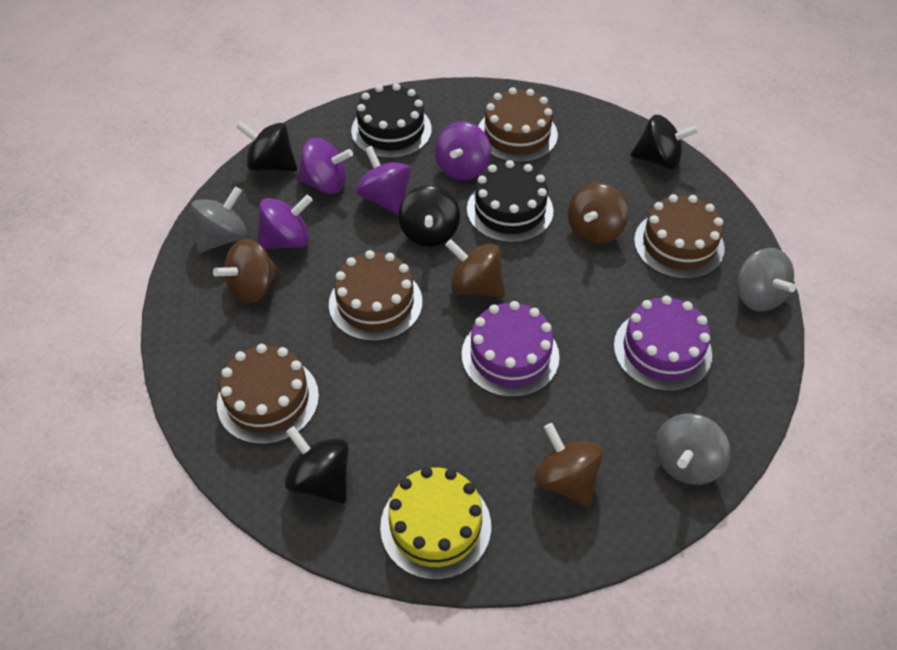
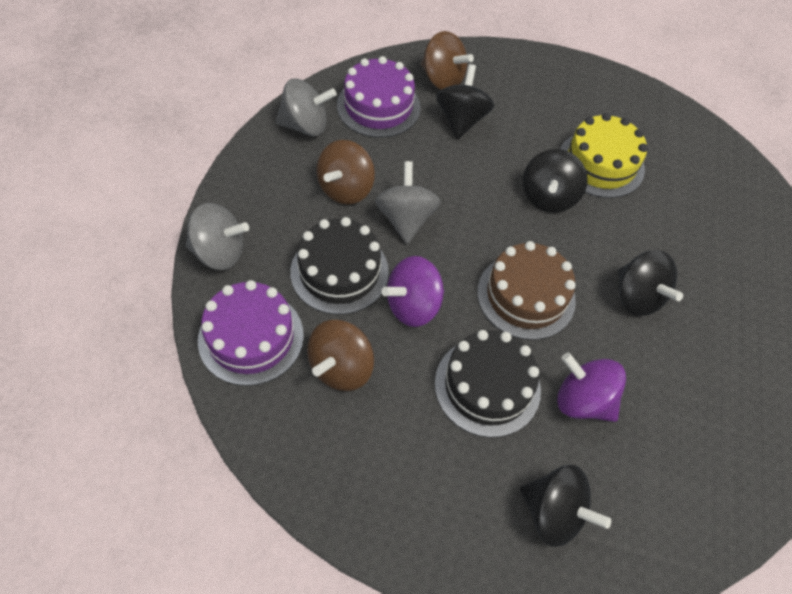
brown cake: [217,344,319,444] [329,250,422,341] [478,87,558,163] [634,194,725,279] = 4 -> [478,241,576,340] = 1
brown spinning top: [213,239,280,303] [445,239,505,298] [534,423,603,507] [568,183,628,244] = 4 -> [307,320,374,391] [317,140,375,205] [421,31,474,90] = 3
purple spinning top: [257,195,313,249] [296,138,353,194] [356,146,411,215] [435,121,491,180] = 4 -> [381,256,444,327] [557,353,626,422] = 2

